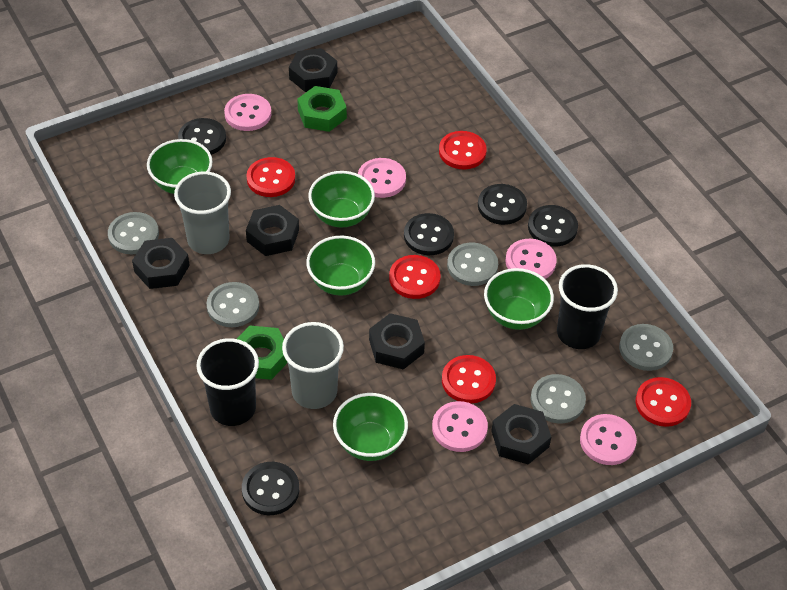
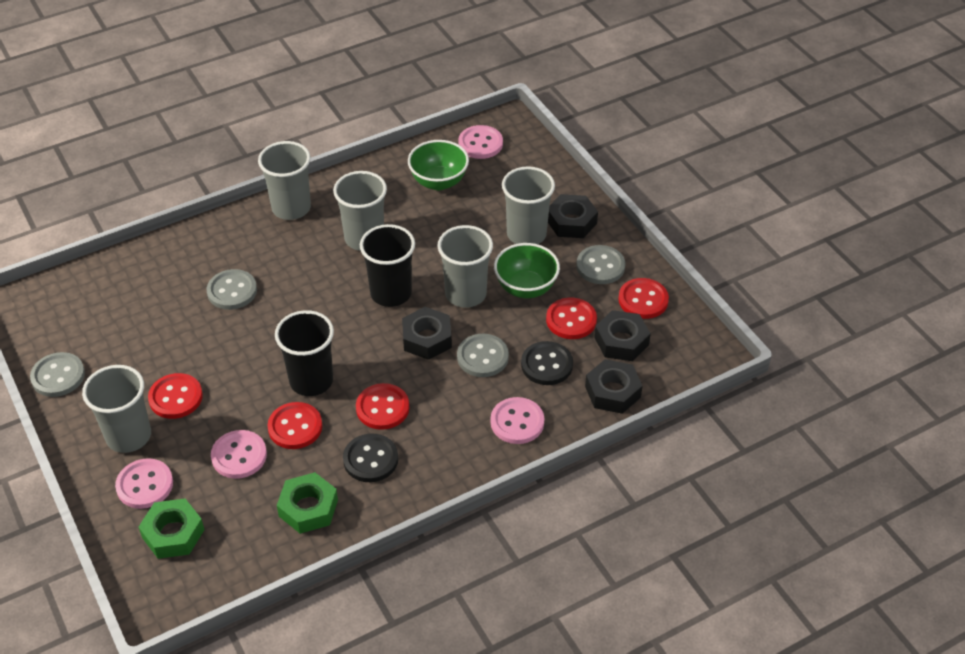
black button: [178,118,226,155] [242,462,299,515] [404,213,454,255] [478,184,527,225] [528,205,578,247] = 5 -> [343,433,398,482] [521,341,573,385] = 2
black nut: [132,238,190,289] [246,205,299,256] [289,48,337,92] [369,313,425,370] [491,404,551,464] = 5 -> [402,307,452,360] [548,194,598,238] [585,359,643,414] [594,310,651,361] = 4
green bowl: [147,139,213,194] [306,236,375,296] [308,171,375,227] [333,393,408,461] [484,268,554,330] = 5 -> [408,140,469,190] [494,243,560,298] = 2
grey button: [108,212,159,255] [207,282,259,327] [447,243,498,286] [531,374,586,423] [619,324,673,371] = 5 -> [30,352,85,397] [207,269,257,310] [457,334,509,377] [576,245,626,284] = 4
grey cup: [174,171,231,254] [282,322,344,409] = 2 -> [82,365,151,453] [258,141,311,220] [333,171,387,251] [437,225,493,308] [502,166,555,244] = 5
pink button: [224,94,271,131] [358,158,406,198] [432,401,488,452] [505,239,557,279] [580,414,637,465] = 5 -> [115,458,173,509] [211,430,267,479] [459,125,503,159] [490,397,544,444] = 4

